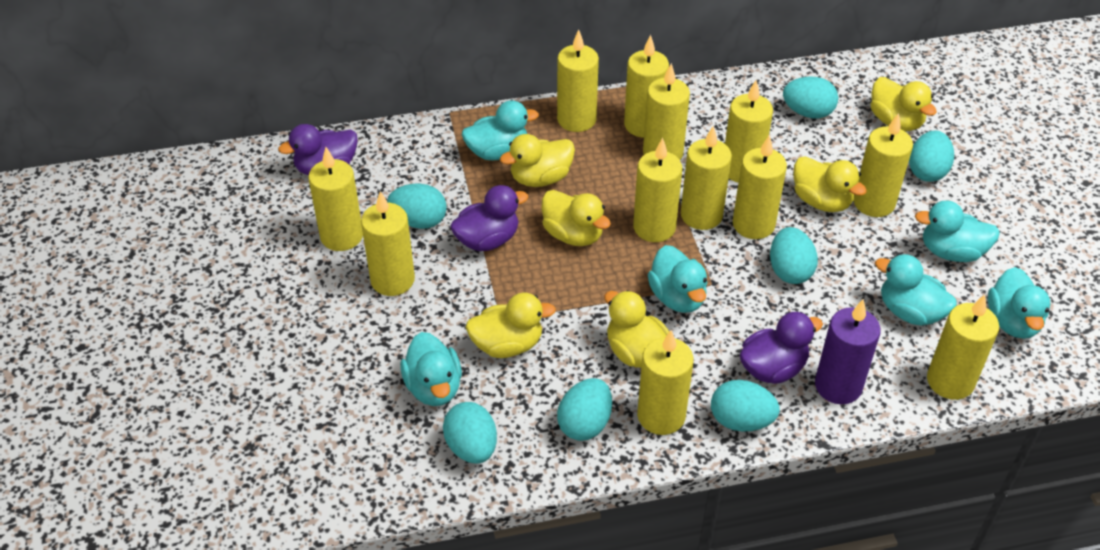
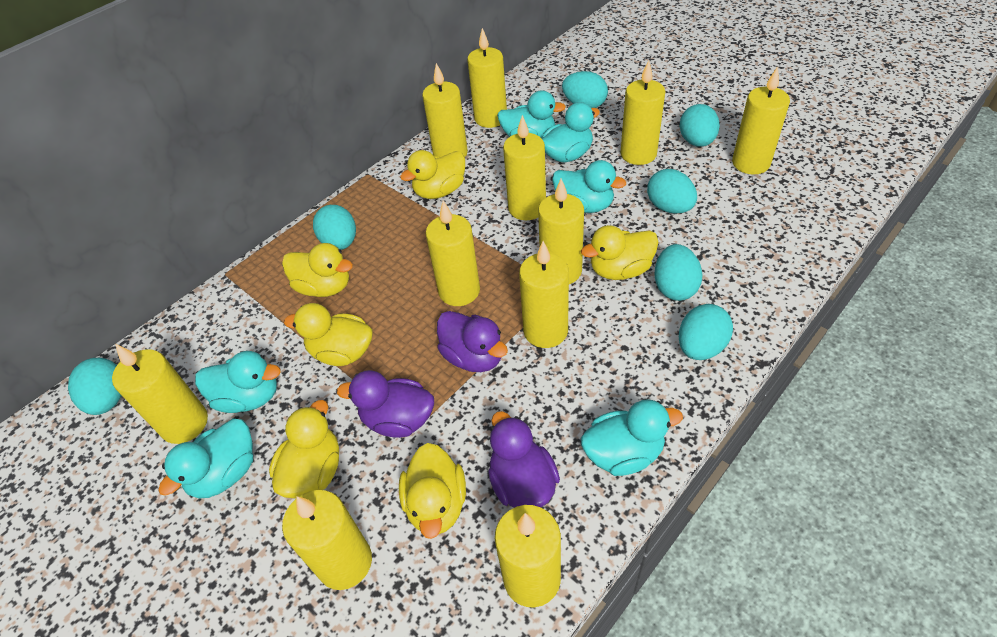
purple candle: [815,299,881,404] = 1 -> none = 0
yellow candle: [308,147,363,251] [361,191,415,296] [557,30,599,132] [624,35,669,138] [633,138,682,242] [637,330,694,435] [643,63,690,160] [681,126,732,230] [725,80,773,183] [733,135,787,239] [853,113,913,217] [927,295,999,400] = 12 -> [112,344,208,444] [282,490,372,590] [422,63,468,157] [426,201,480,306] [467,28,507,128] [495,505,561,608] [503,115,546,220] [519,241,569,348] [538,179,584,284] [620,60,665,165] [732,66,790,175] = 11

